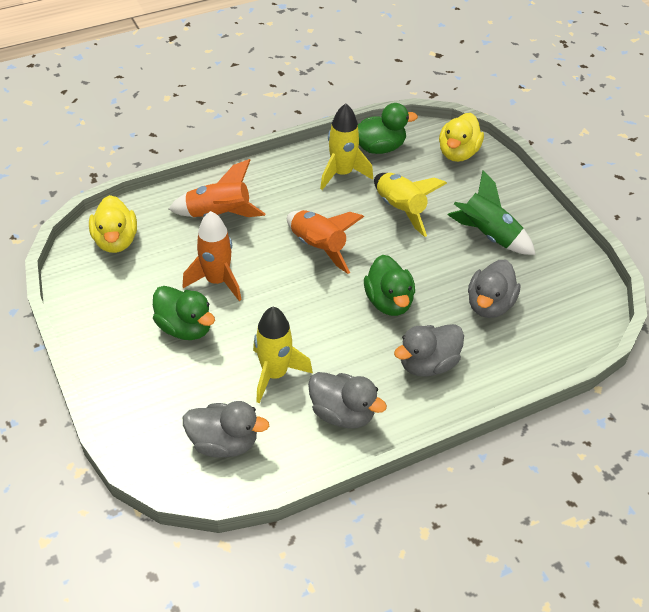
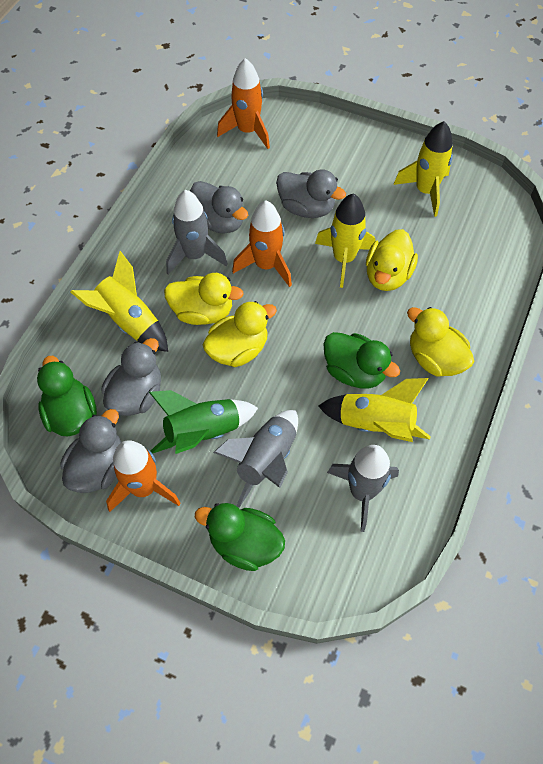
grey rocket: none = 0 -> [166,190,228,275] [213,410,298,508] [327,445,399,532] = 3
yellow duck: [89,195,137,253] [439,113,484,162] = 2 -> [164,273,244,325] [203,301,277,367] [366,229,418,291] [407,307,474,377] = 4
yellow rocket: [253,307,313,403] [320,104,373,190] [374,173,447,237] = 3 -> [71,251,168,352] [315,194,376,288] [318,378,431,442] [393,121,453,217] = 4

